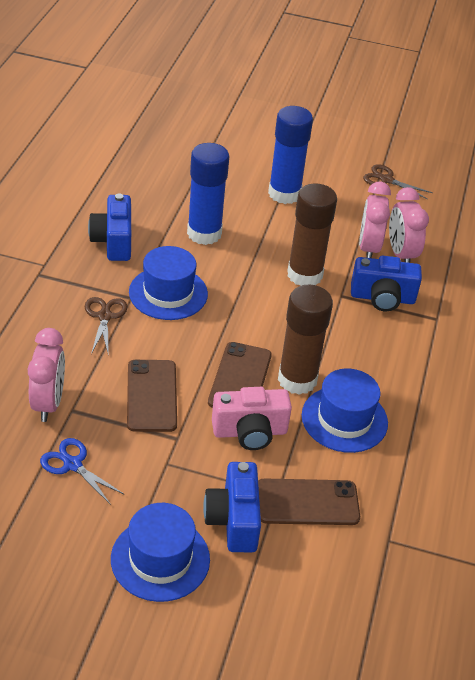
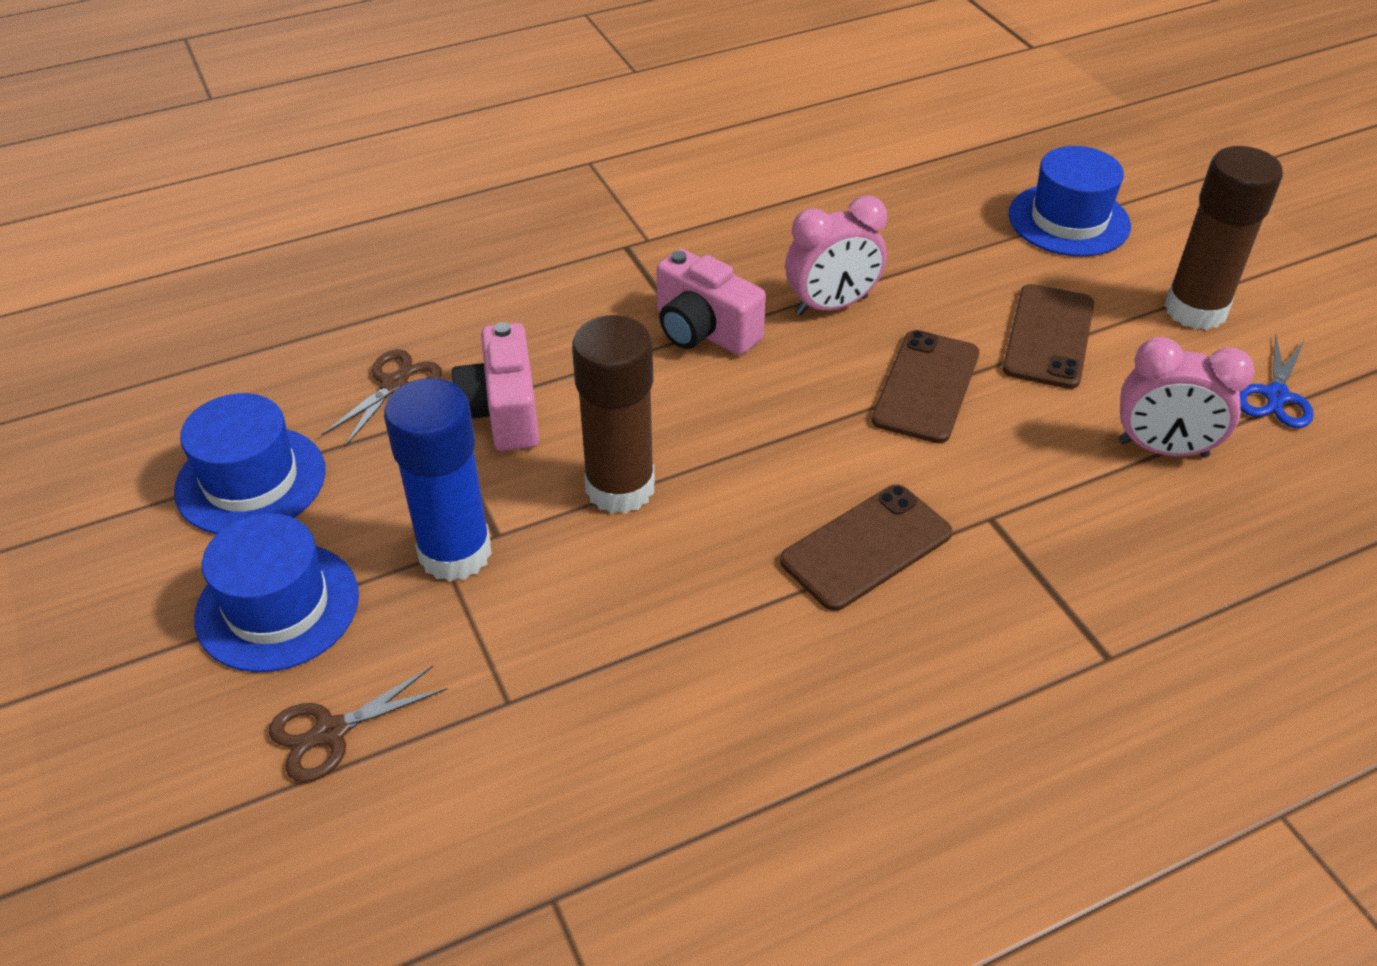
blue camera: [88,193,131,261] [203,462,261,552] [351,256,422,311] = 3 -> none = 0
blue glue stick: [187,143,229,245] [268,106,313,204] = 2 -> [384,378,492,582] = 1
pink camera: [212,387,292,450] = 1 -> [451,322,539,451] [657,249,766,355] = 2
pink clock: [28,328,65,422] [359,182,391,258] [389,187,429,263] = 3 -> [785,196,887,315] [1118,337,1254,458] = 2

